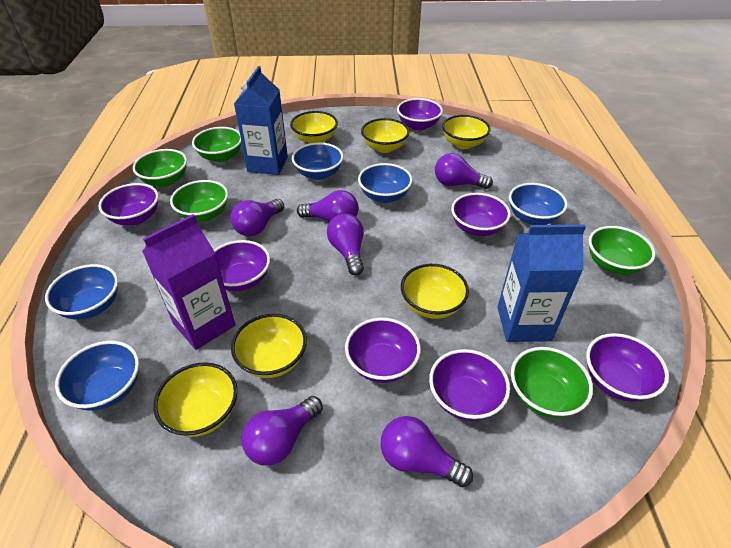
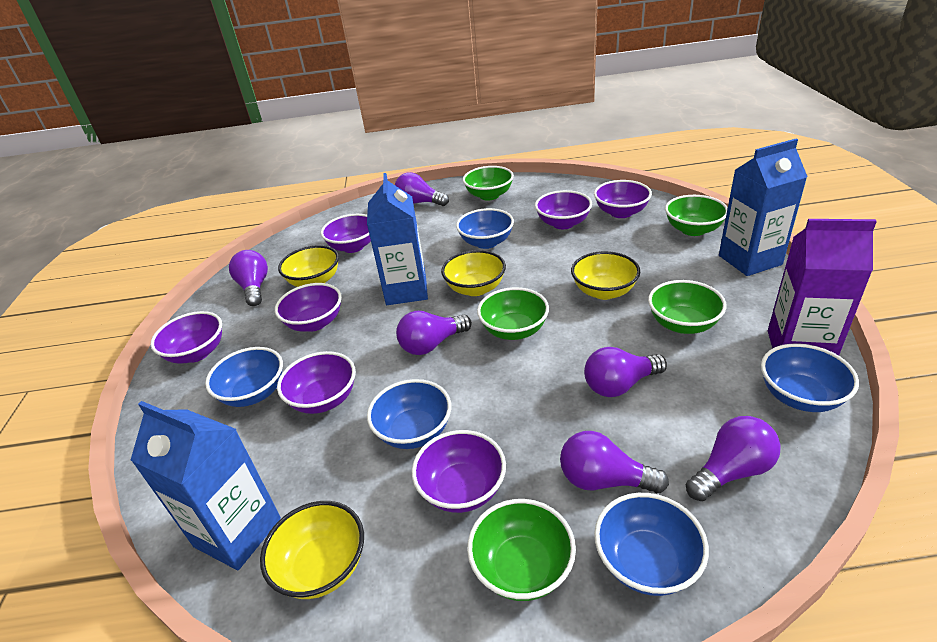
blue carton: [234,66,288,175] [497,224,586,342] = 2 -> [131,401,281,570] [367,173,428,305] [719,139,808,276] = 3
yellow bowl: [153,362,238,437] [231,314,307,378] [290,111,338,144] [361,118,410,153] [401,264,469,319] [442,115,491,149] = 6 -> [260,501,364,599] [278,245,339,287] [441,250,506,296] [571,251,640,300] = 4

